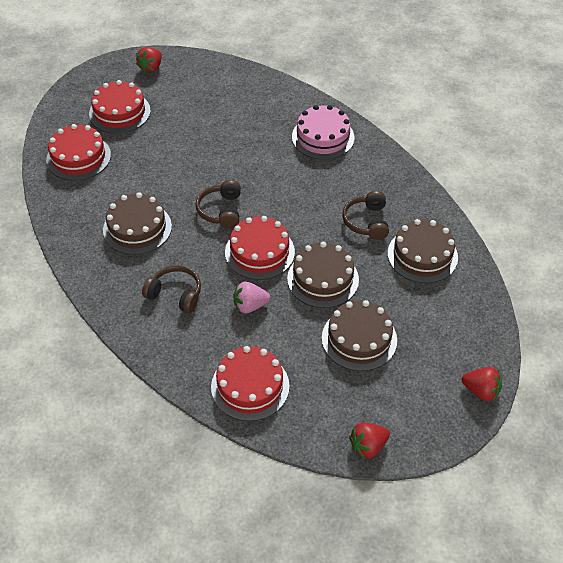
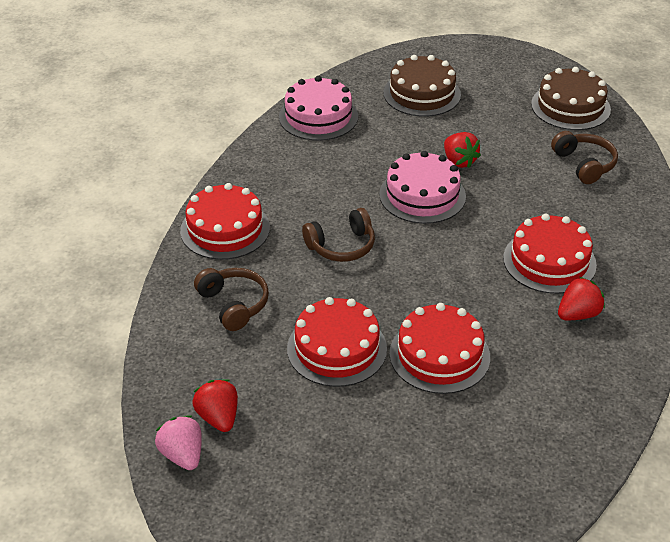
brown cake: [103,192,172,255] [287,242,359,308] [322,300,397,371] [388,219,458,283] = 4 -> [384,55,461,117] [531,67,611,130] = 2
pink cake: [292,105,355,160] = 1 -> [279,76,358,141] [379,151,466,224] = 2

